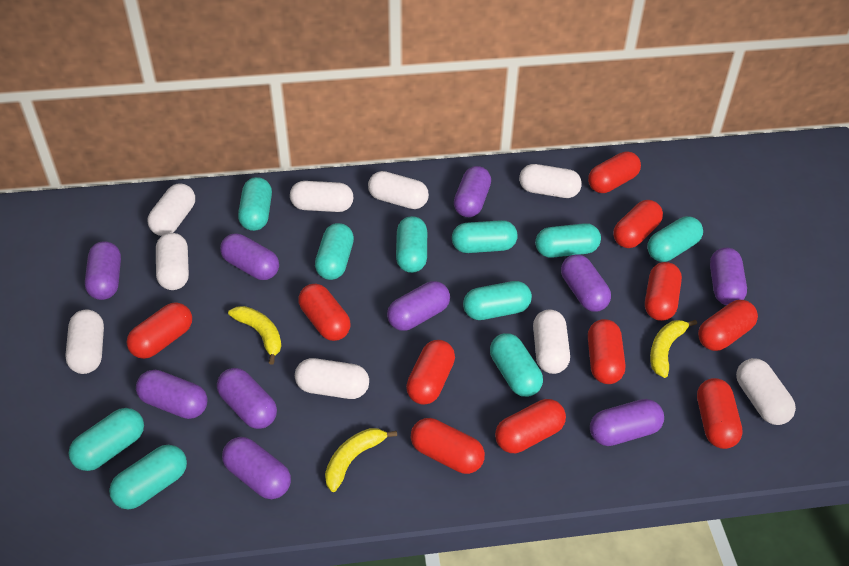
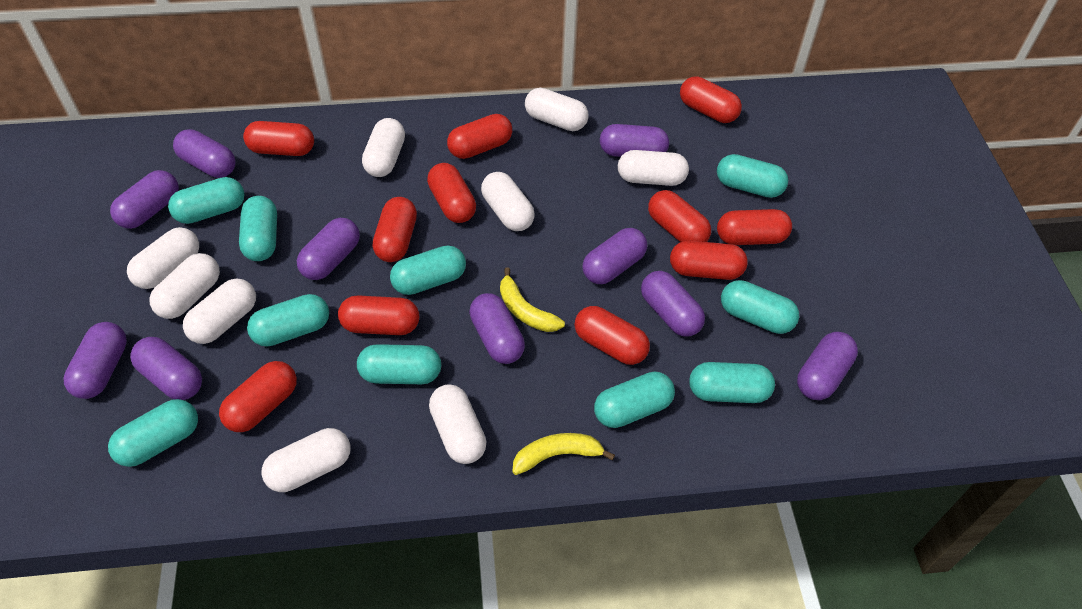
yellow banana: [228,306,282,365] [325,428,397,492] [650,320,697,378] = 3 -> [500,267,565,332] [512,433,615,475] = 2

